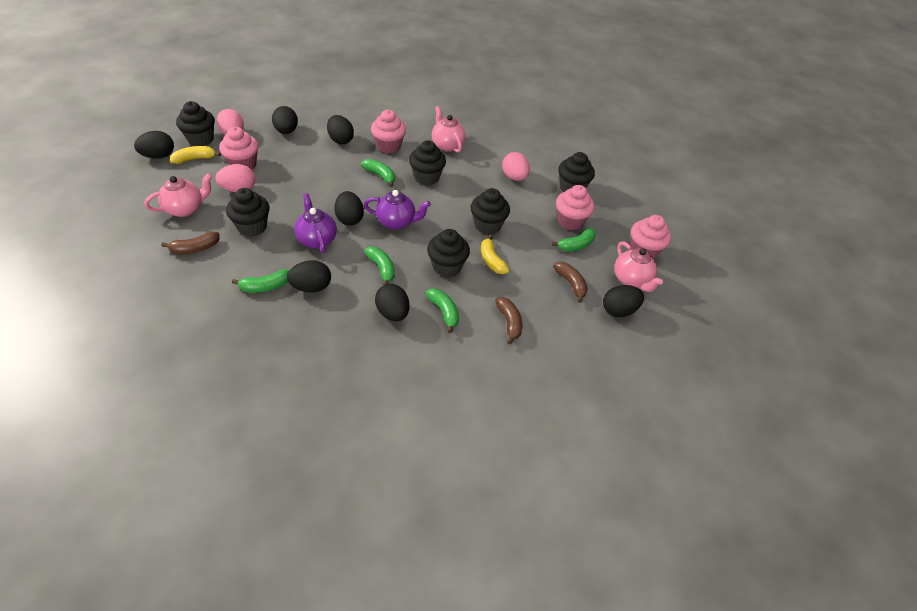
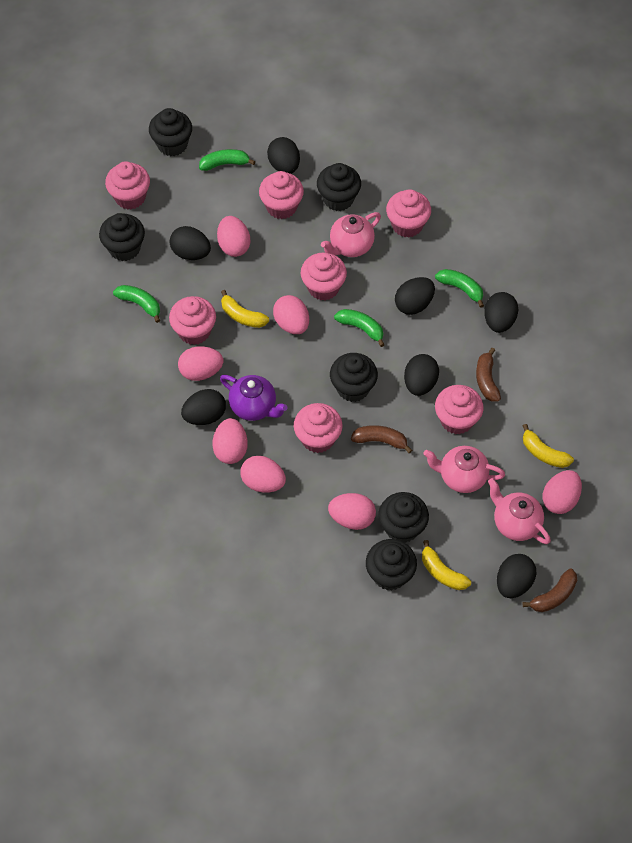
green banana: [232,269,289,293] [361,159,395,187] [364,247,395,286] [425,288,459,333] [552,228,596,251] = 5 -> [113,285,160,323] [199,149,255,171] [334,309,384,347] [435,269,484,308] = 4
pink cupcake: [219,127,259,170] [371,110,406,153] [556,185,595,230] [631,215,671,259] = 4 -> [105,161,150,210] [169,296,216,345] [259,171,304,219] [294,403,343,453] [301,252,347,300] [386,189,431,238] [435,385,483,434] = 7
pink egg: [215,164,255,192] [216,109,244,135] [502,152,530,181] = 3 -> [178,346,223,381] [212,418,248,464] [217,216,250,257] [240,456,286,493] [273,295,309,334] [328,493,376,530] [542,470,582,514] = 7
purple teapot: [294,193,337,253] [364,190,431,230] = 2 -> [220,375,288,421] = 1
yellow banana: [170,146,221,164] [481,235,509,274] = 2 -> [221,290,269,328] [422,540,471,590] [523,424,574,468] = 3

